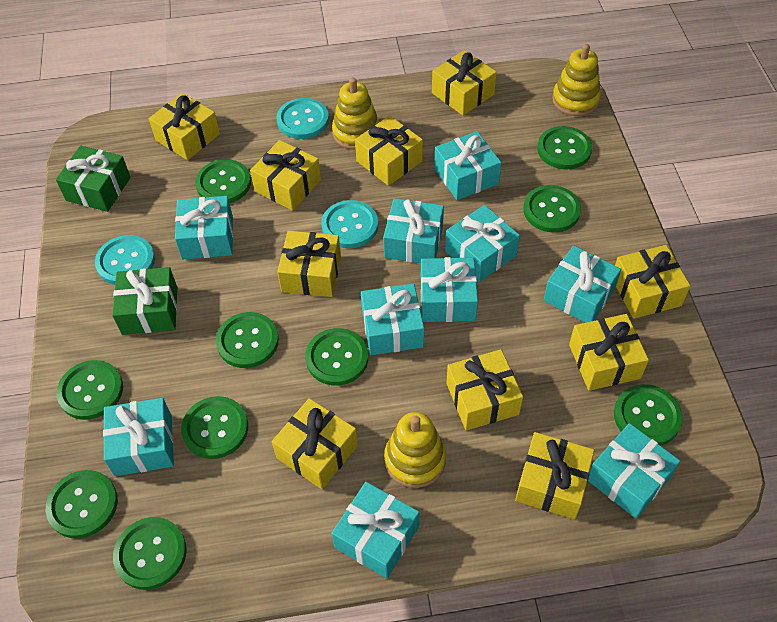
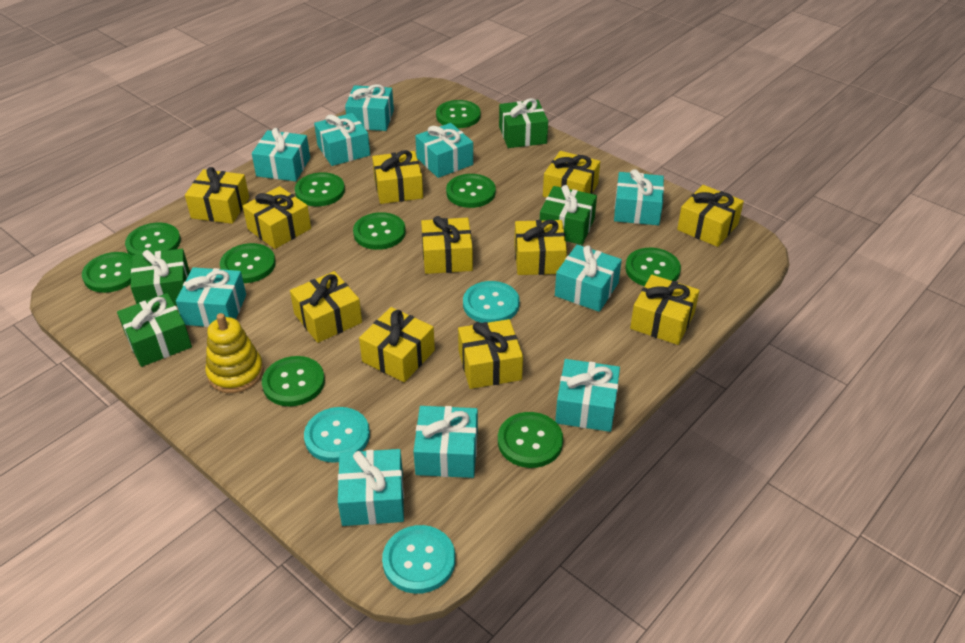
green gift: [56,145,131,212] [112,267,177,335] = 2 -> [117,293,192,367] [131,249,190,306] [499,98,548,148] [540,185,597,245] = 4
yellow gift: [149,93,220,160] [250,140,321,211] [272,398,358,490] [277,231,341,297] [355,116,423,186] [432,50,497,116] [446,349,523,431] [515,432,594,519] [569,314,649,391] [615,245,690,319] = 10 -> [185,167,249,224] [243,186,311,249] [290,271,362,343] [359,307,435,382] [372,150,423,204] [421,216,473,274] [458,319,523,389] [514,220,567,275] [543,151,600,198] [630,275,700,345] [677,185,744,247] = 11
yellow stacking toy: [332,78,379,150] [384,412,446,488] [552,44,601,116] = 3 -> [205,313,264,393] = 1

